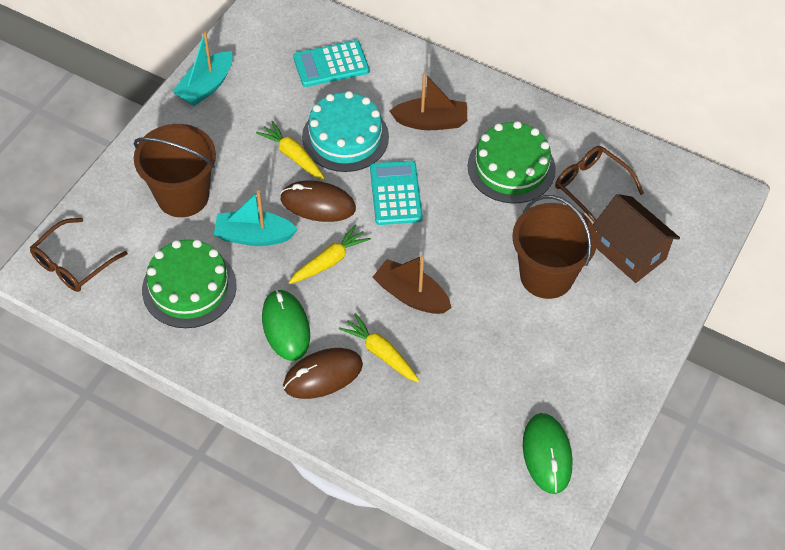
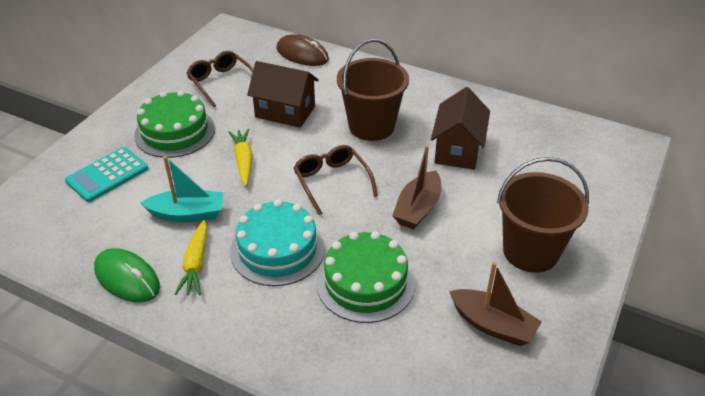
brown house: [593,194,680,283] = 1 -> [247,61,319,128] [431,87,490,170] = 2
brown mouse: [280,181,356,222] [283,348,363,399] = 2 -> [277,34,329,66] = 1
green mouse: [262,289,310,361] [523,413,572,494] = 2 -> [94,248,160,303] = 1
turquoise boat: [172,31,233,106] [214,190,298,246] = 2 -> [140,156,224,222] = 1
turquoise calculator: [293,40,369,87] [370,161,423,225] = 2 -> [65,147,148,202] = 1
yellow carrot: [256,121,325,180] [289,224,371,284] [339,313,420,382] = 3 -> [175,220,207,295] [228,129,253,186] = 2

